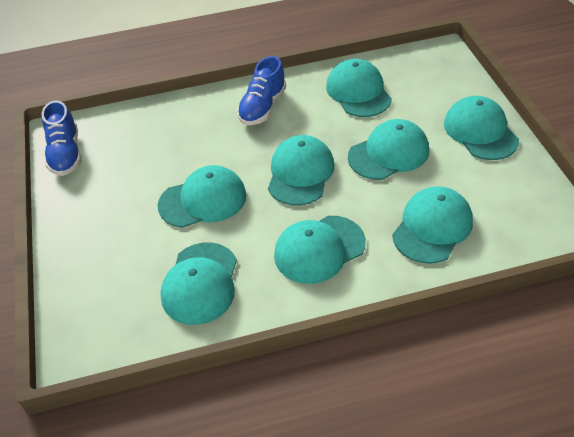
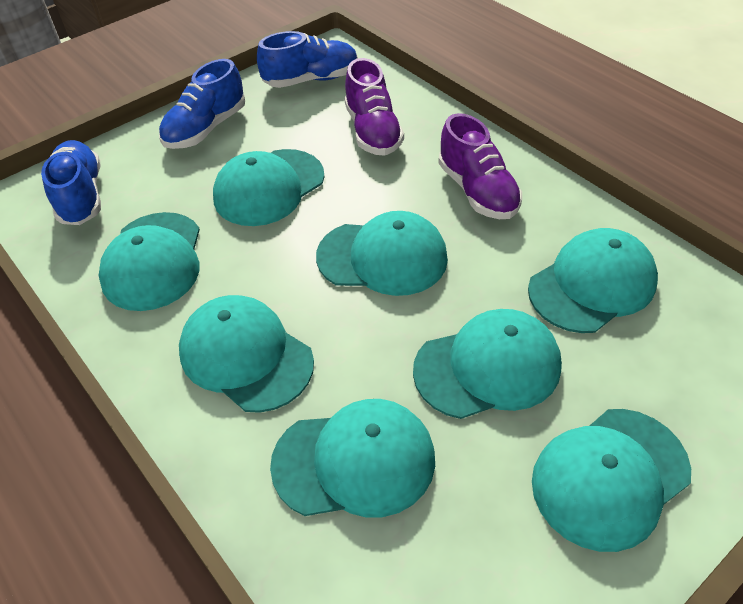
blue shoe: [42,100,82,176] [237,56,286,125] = 2 -> [41,140,101,225] [159,59,245,149] [257,31,358,88] = 3
purple shoe: none = 0 -> [344,58,404,156] [438,113,522,219] = 2

